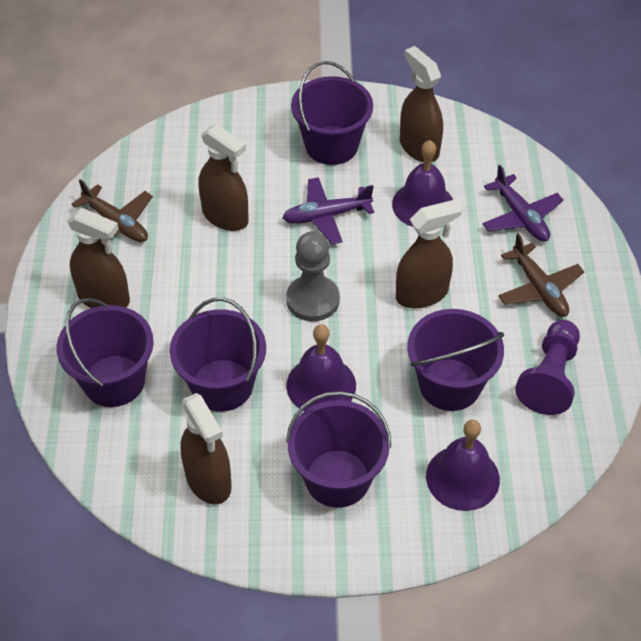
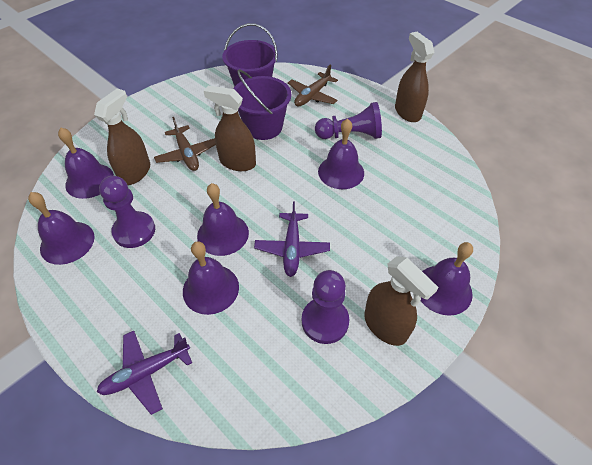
brown spray bottle: [67,208,130,308] [180,393,232,504] [199,124,249,231] [396,199,462,308] [400,46,443,162] = 5 -> [94,89,150,185] [204,86,256,171] [364,256,438,346] [395,32,434,122] = 4
grey pawn: [286,231,340,321] = 1 -> none = 0
purple bell: [286,324,356,411] [392,140,453,227] [426,420,500,511] = 3 -> [28,192,94,265] [58,128,114,199] [183,241,239,315] [197,183,249,256] [318,118,364,189] [421,242,473,316] = 6
purple bucket: [57,298,154,407] [170,297,266,411] [286,391,391,508] [291,61,373,165] [407,309,504,411] = 5 -> [222,23,278,87] [233,69,291,140] = 2
purple pawn: [515,320,580,415] = 1 -> [99,176,155,248] [302,270,349,344] [315,102,382,139] = 3

